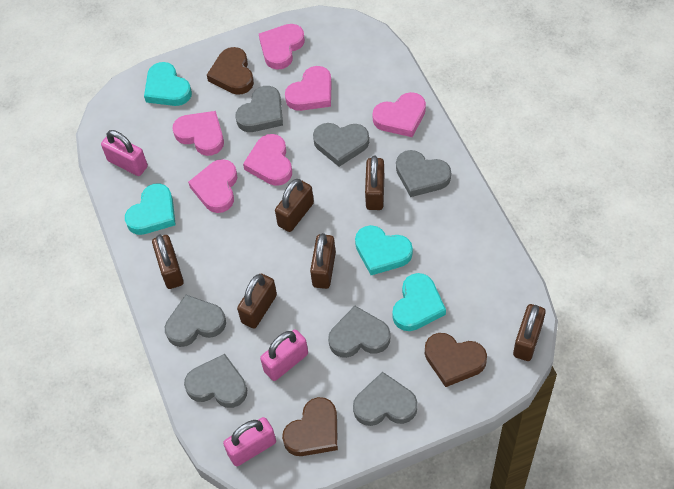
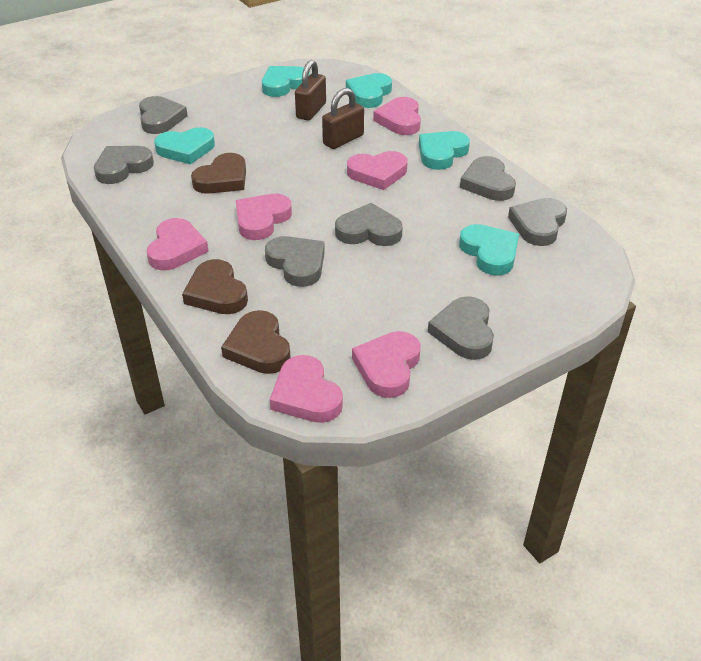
brown padlock: [152,234,184,289] [237,274,277,329] [275,179,314,232] [310,233,336,289] [365,156,384,210] [513,304,546,361] = 6 -> [295,60,326,121] [322,88,364,149] = 2
pink padlock: [101,130,148,176] [223,417,276,466] [260,329,308,381] = 3 -> none = 0
turquoise heart: [125,183,176,235] [144,62,192,106] [355,225,413,275] [392,273,446,331] = 4 -> [154,127,215,164] [262,66,310,97] [346,73,392,108] [419,131,470,170] [459,224,519,276] = 5

